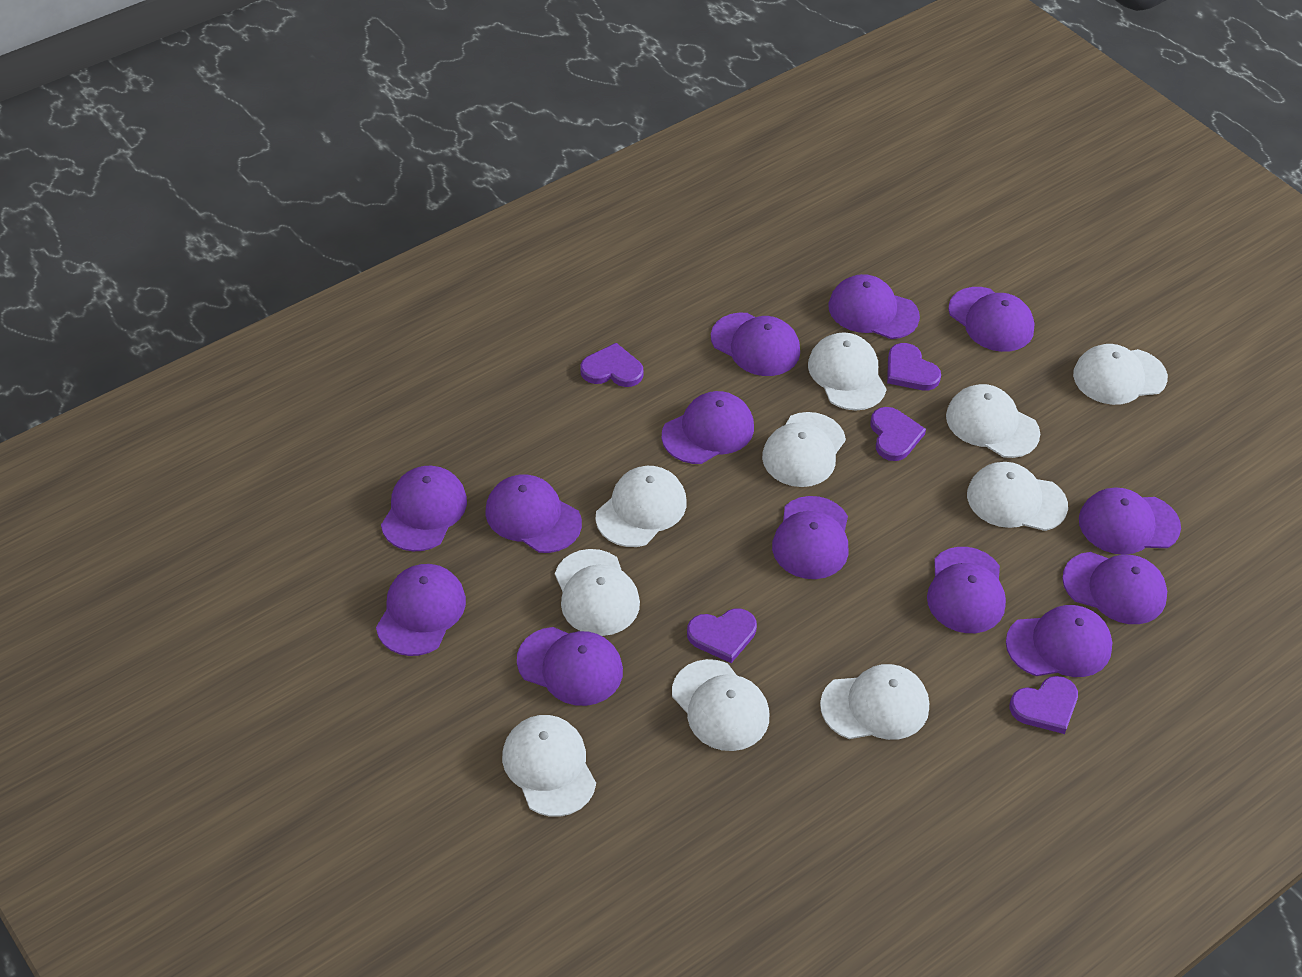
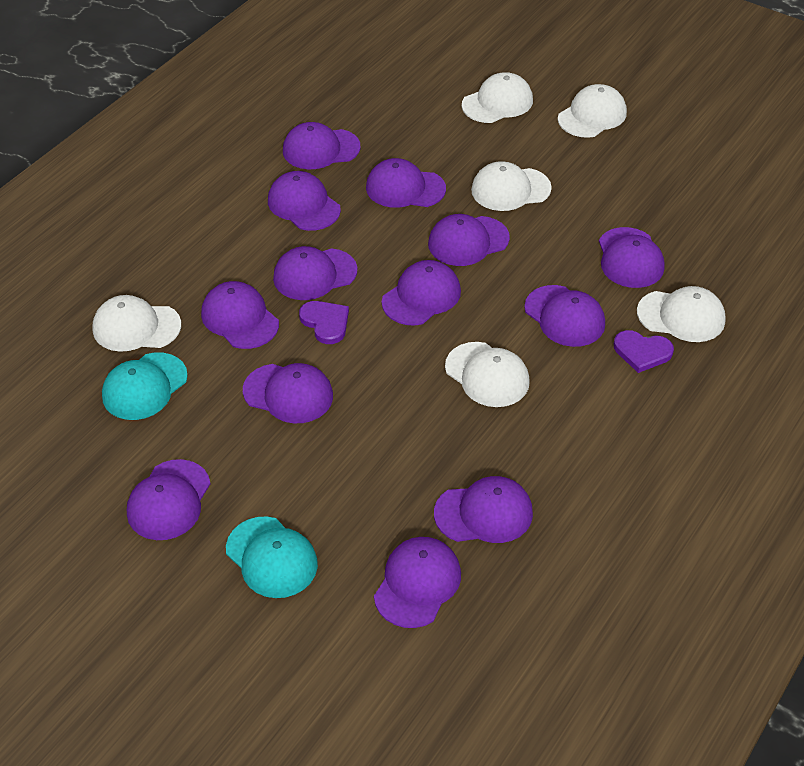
purple heart: [580,343,644,387] [687,609,757,663] [870,407,926,461] [887,343,941,390] [1010,676,1078,734] = 5 -> [299,301,349,344] [614,330,674,373] = 2
turquoise cap: none = 0 -> [102,353,188,420] [226,516,318,598] = 2
white cap: [502,715,596,817] [555,549,640,636] [595,466,687,547] [672,659,769,751] [762,412,846,487] [808,332,887,410] [820,664,929,740] [946,384,1040,458] [967,462,1068,531] [1073,344,1168,405] = 10 -> [92,295,181,352] [445,342,530,407] [462,72,533,123] [471,161,552,211] [558,84,627,138] [637,286,726,342] = 6

